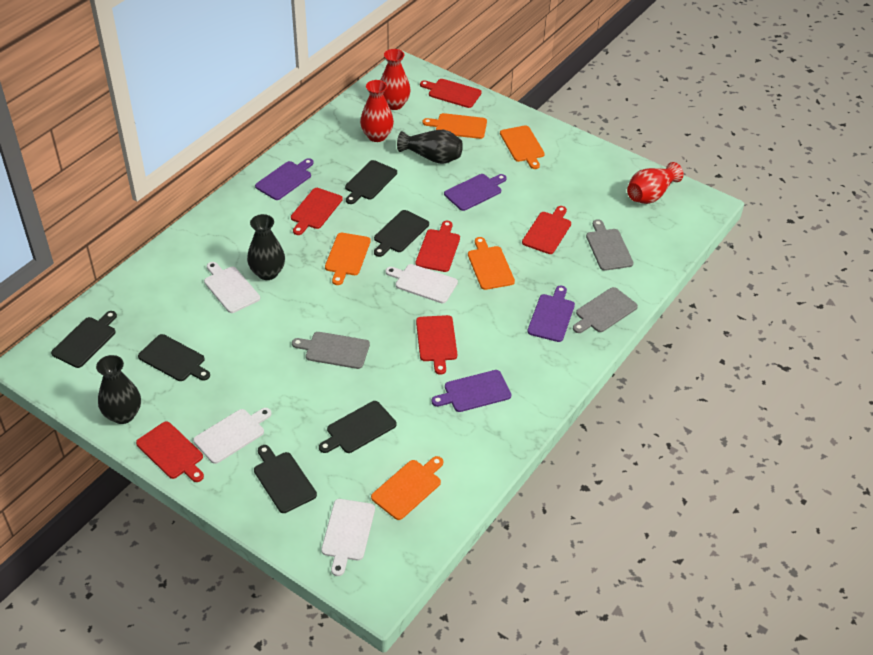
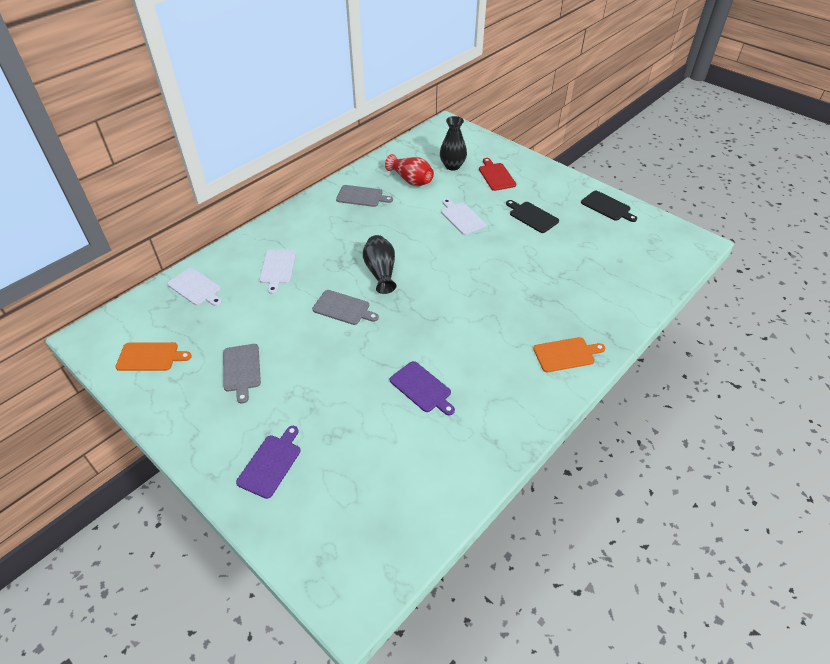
black cutting board: [51,311,117,368] [138,334,210,381] [254,445,317,513] [319,401,397,453] [345,160,397,204] [374,210,429,257] = 6 -> [506,200,559,233] [581,191,637,222] = 2
black vase: [96,355,141,424] [247,214,285,280] [397,130,463,164] = 3 -> [363,235,397,294] [440,116,467,171] = 2
orange cutting board: [325,233,371,285] [371,456,443,520] [423,113,487,139] [468,237,515,290] [500,125,545,169] = 5 -> [115,342,192,371] [533,337,605,372] = 2
purple cutting board: [255,158,314,200] [431,370,512,412] [444,174,507,211] [527,286,575,342] = 4 -> [236,426,301,499] [390,361,455,415] = 2
red cutting board: [136,421,204,482] [291,188,343,235] [415,221,460,272] [416,315,457,375] [420,79,482,108] [522,206,571,254] = 6 -> [479,158,516,191] = 1
red vase: [360,80,394,142] [381,49,411,110] [627,162,683,204] = 3 -> [385,154,434,186] = 1
white cutting board: [193,408,272,464] [204,262,260,313] [321,499,375,576] [385,264,458,303] = 4 -> [167,268,222,306] [259,250,296,294] [441,199,486,235] = 3

